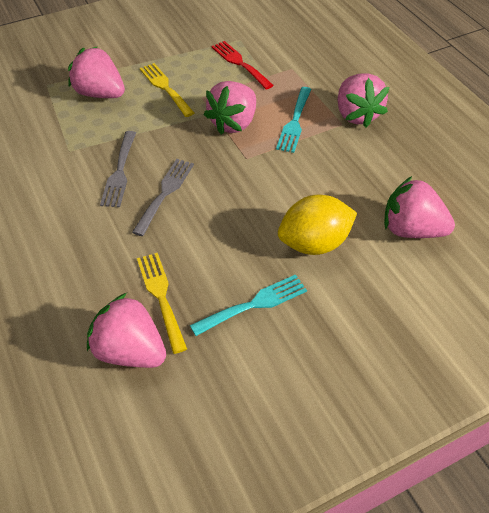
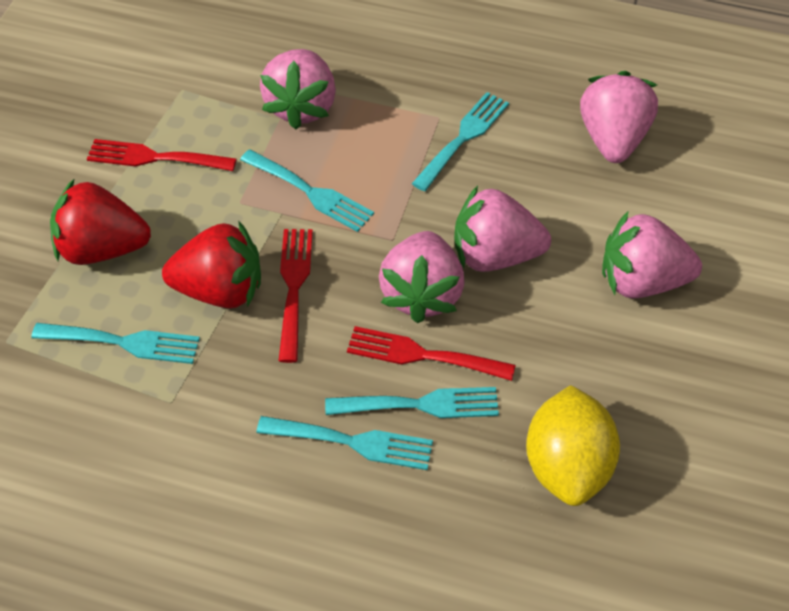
grey fork: [100,131,136,207] [132,159,194,236] = 2 -> none = 0
red fork: [211,41,274,89] = 1 -> [87,139,237,171] [279,229,313,363] [347,326,516,381] = 3
red strawberry: none = 0 -> [50,178,151,265] [162,220,261,309] = 2
turquoise fork: [190,274,307,336] [276,87,312,153] = 2 -> [32,323,200,364] [240,149,374,232] [257,416,433,470] [325,387,499,418] [412,92,509,191] = 5
yellow fork: [137,253,187,354] [140,63,194,117] = 2 -> none = 0

